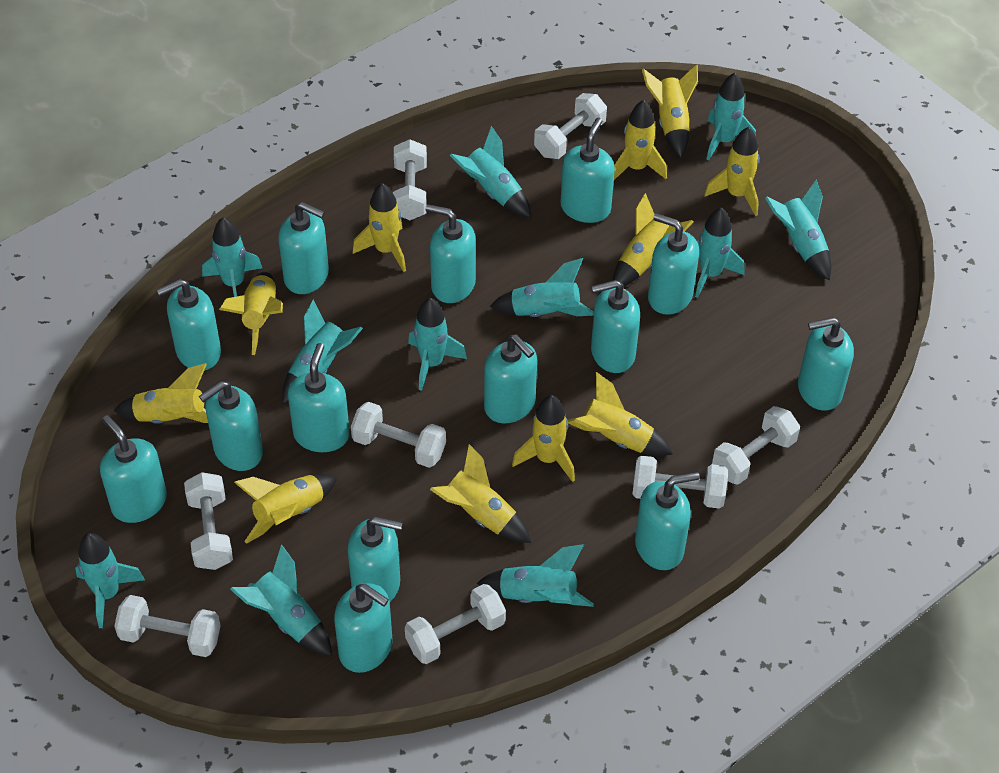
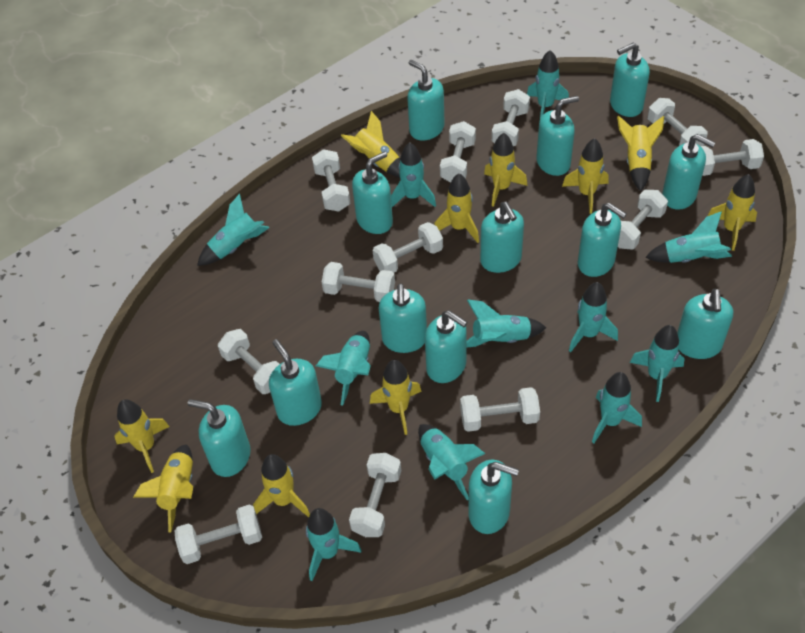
turquoise soap dispenser: [100,415,167,523] [157,279,221,371] [199,381,263,471] [279,202,329,294] [288,343,350,452] [334,583,393,673] [348,516,403,602] [426,204,476,303] [484,335,537,423] [561,118,615,223] [591,280,640,373] [635,472,699,570] [648,213,699,315] [798,317,854,411] = 14 -> [188,399,251,477] [269,339,322,426] [352,151,393,234] [379,284,427,353] [407,60,445,141] [425,310,467,383] [469,460,519,534] [480,202,524,273] [536,96,579,176] [578,203,627,277] [610,42,650,117] [662,134,716,210] [677,289,733,359] = 13
white dumbbell: [114,595,221,657] [184,472,233,570] [351,402,446,468] [393,139,427,220] [405,584,506,664] [534,93,607,159] [632,456,728,509] [712,406,800,485] = 8 -> [175,505,262,564] [218,329,279,394] [312,149,350,211] [322,262,395,302] [349,453,401,537] [373,222,443,273] [440,121,476,182] [460,387,540,432] [492,89,530,146] [618,190,668,249] [648,98,708,146] [701,139,764,176] = 12
yellow rocket: [114,363,208,424] [219,272,283,355] [234,474,337,544] [353,183,406,272] [430,444,531,543] [512,395,575,482] [568,372,673,456] [613,193,693,287] [614,100,667,180] [642,64,698,158] [704,127,760,216] = 11 -> [114,399,170,473] [133,444,193,532] [253,454,310,517] [341,111,400,178] [370,360,422,435] [434,173,479,243] [484,133,528,207] [562,138,609,214] [617,116,664,191] [708,174,757,251] = 10

